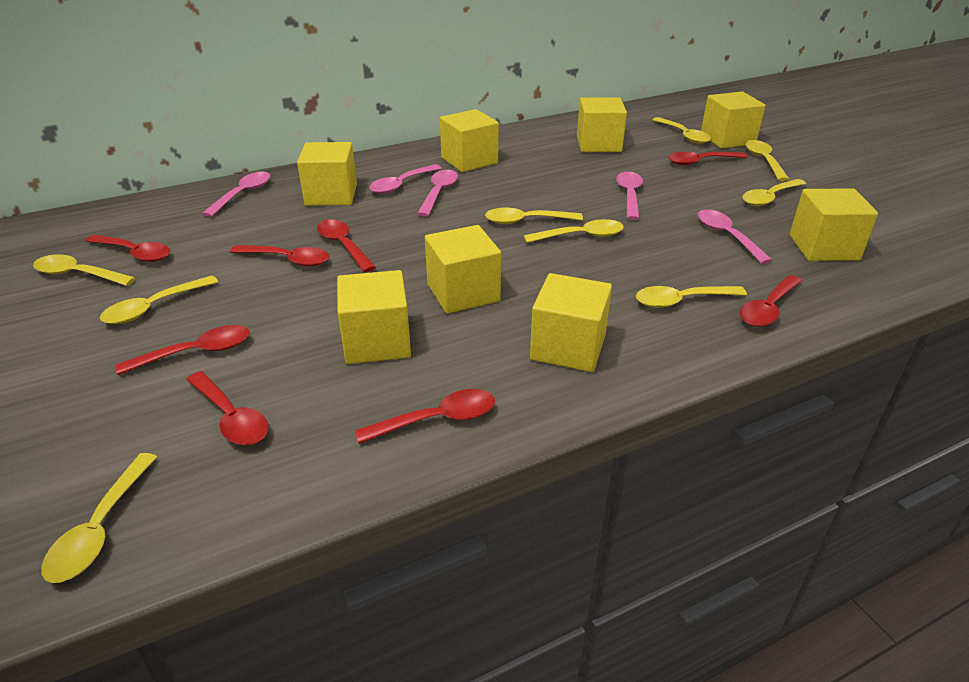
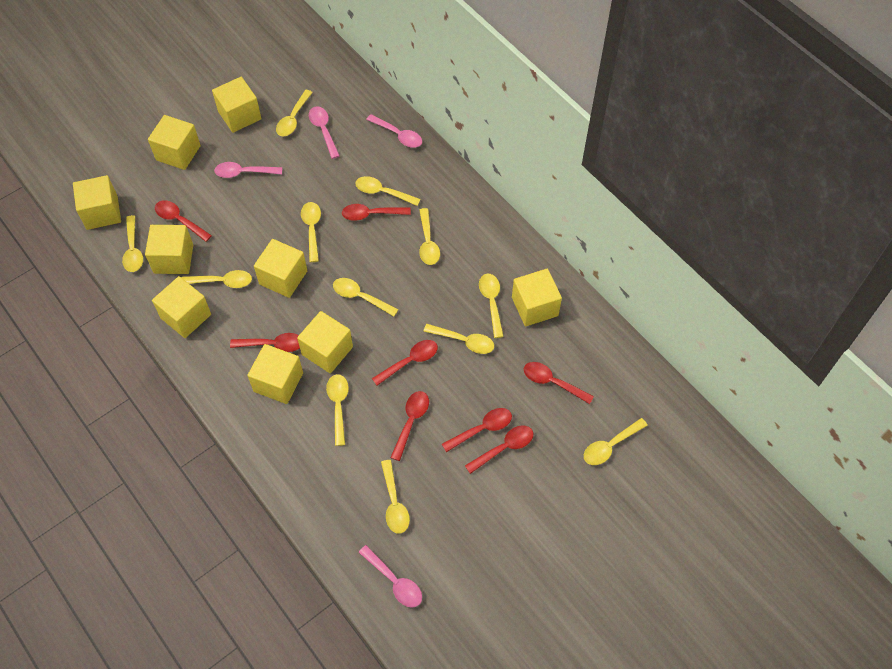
pink spoon: [202,172,270,217] [369,164,442,194] [417,170,458,217] [616,172,643,220] [698,209,772,264] = 5 -> [214,162,282,178] [309,106,340,159] [358,545,422,607] [366,114,422,148] = 4
yellow cube: [297,142,357,206] [337,270,411,364] [425,225,501,314] [440,109,499,172] [530,273,612,372] [577,97,627,152] [701,91,766,149] [790,188,878,261] = 8 -> [73,175,121,230] [145,225,193,274] [148,115,201,170] [152,276,211,338] [212,77,262,133] [247,344,303,404] [254,239,307,298] [297,311,353,373] [512,269,562,327] = 9
yellow spoon: [33,254,135,286] [41,453,157,583] [100,276,218,324] [485,208,583,224] [524,219,624,243] [636,286,747,308] [652,117,711,144] [742,179,806,206] [746,140,789,181] = 9 -> [122,215,143,272] [182,270,252,288] [276,90,313,136] [301,202,321,262] [326,374,349,446] [333,278,399,317] [355,176,421,206] [381,460,410,534] [419,208,440,265] [423,324,494,354] [479,274,504,338] [584,418,648,465] = 12

